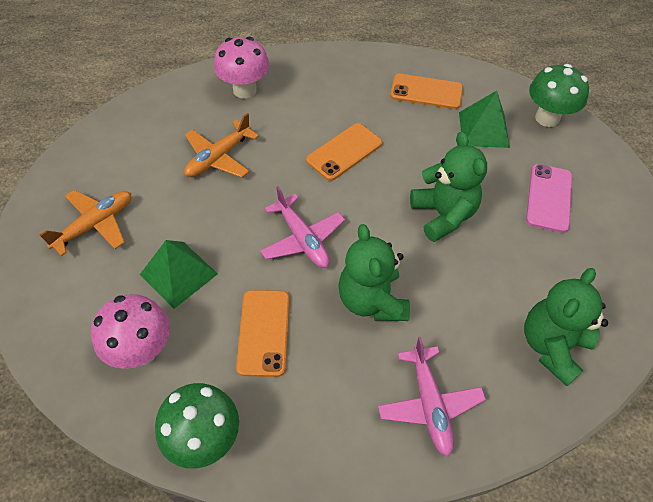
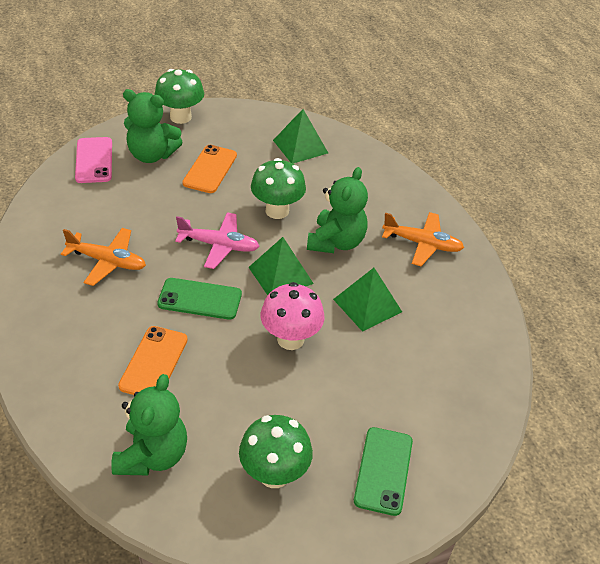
green mushroom: [155,383,239,469] [529,64,589,127] = 2 -> [155,69,204,124] [239,415,313,488] [251,158,306,219] = 3
green phone: none = 0 -> [157,278,242,320] [354,427,413,516] = 2
green pyramid: [140,240,218,309] [459,91,510,148] = 2 -> [248,237,314,295] [273,109,328,163] [333,268,402,332] = 3
orange phone: [236,290,289,377] [306,123,382,181] [390,74,463,109] = 3 -> [118,326,188,395] [182,145,237,193] = 2
pink mushroom: [91,294,170,369] [214,37,269,99] = 2 -> [261,282,325,350] = 1
pink plane: [260,187,345,268] [378,337,486,457] = 2 -> [175,212,260,269] = 1

